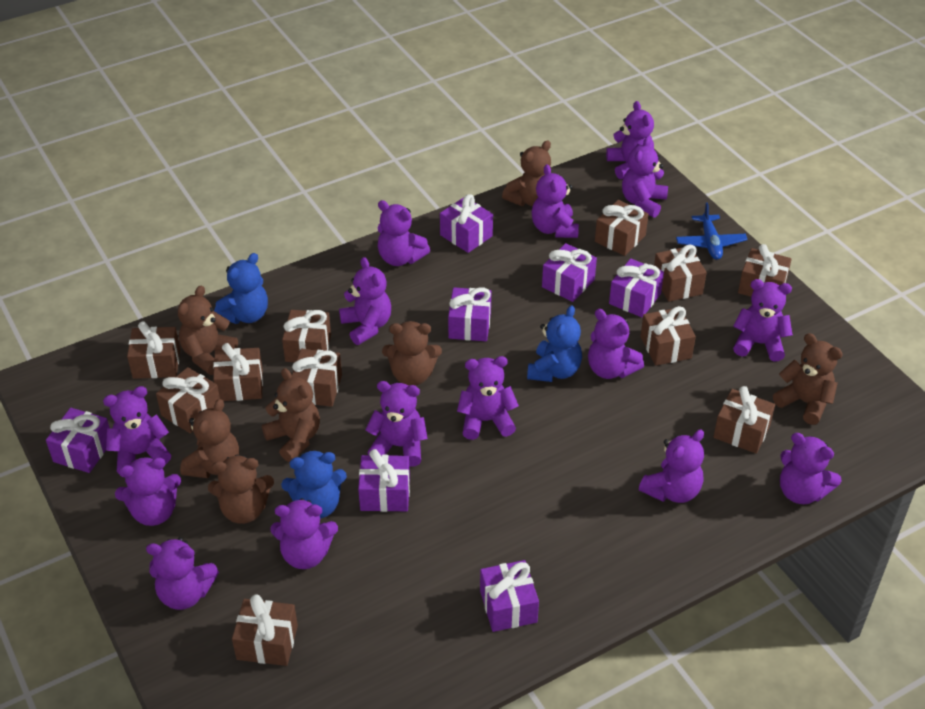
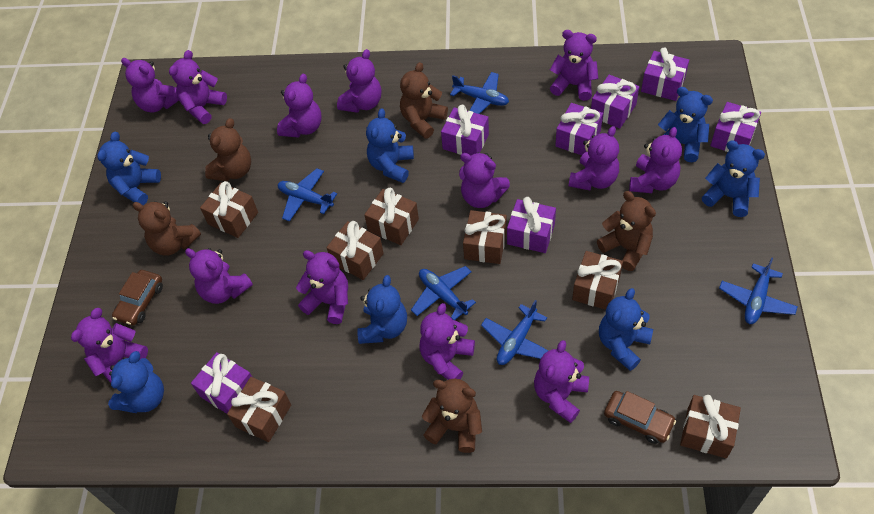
blue plane: [676,202,748,260] = 1 -> [278,168,337,222] [411,266,476,320] [450,72,509,114] [481,300,549,365] [719,257,798,324] = 5
blue teddy bear: [214,253,268,324] [281,450,347,519] [527,305,582,382] = 3 -> [97,131,161,205] [108,351,164,413] [357,275,407,344] [366,108,414,183] [599,288,653,371] [658,87,713,162] [702,140,765,217] = 7
brown car: none = 0 -> [112,270,163,326] [604,391,676,444] = 2
brown gift: [127,321,180,379] [156,367,220,433] [213,343,263,401] [232,594,298,666] [282,310,331,362] [292,349,342,407] [595,200,649,256] [640,306,696,366] [654,245,707,302] [713,386,775,454] [738,244,792,297] = 11 -> [200,181,258,238] [227,377,291,442] [326,221,384,280] [364,188,419,245] [463,210,507,264] [572,251,623,310] [680,395,741,458] = 7
brown teddy bear: [178,286,238,375] [180,399,239,478] [208,455,274,524] [262,368,320,462] [382,321,442,386] [502,141,551,206] [773,333,843,425] = 7 -> [133,201,201,256] [205,118,251,181] [400,62,448,139] [422,379,482,453] [597,191,656,271] = 5
purple teddy bear: [103,386,171,475] [115,457,181,526] [146,537,219,610] [270,498,338,569] [339,257,391,345] [365,381,428,467] [378,200,430,266] [457,356,519,440] [531,164,579,238] [588,309,644,379] [606,101,654,179] [622,137,668,218] [639,430,704,503] [733,279,793,361] [780,433,842,504] = 15 -> [71,308,148,383] [121,58,179,112] [169,50,227,124] [185,248,253,304] [277,74,322,138] [296,250,348,324] [337,49,381,113] [420,303,475,380] [459,153,510,208] [534,340,589,423] [550,30,598,101] [569,126,619,190] [629,127,682,193] = 13

